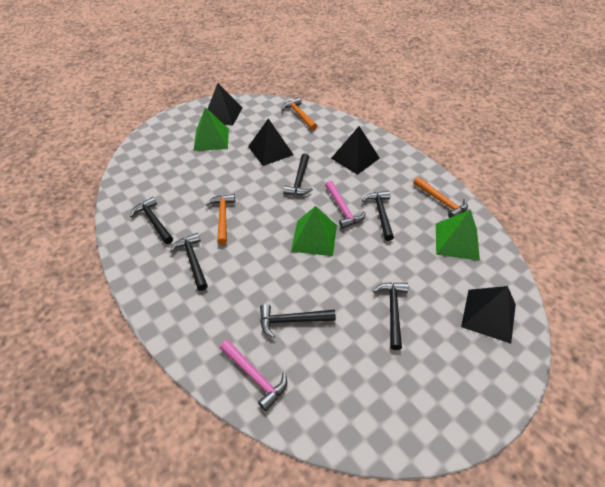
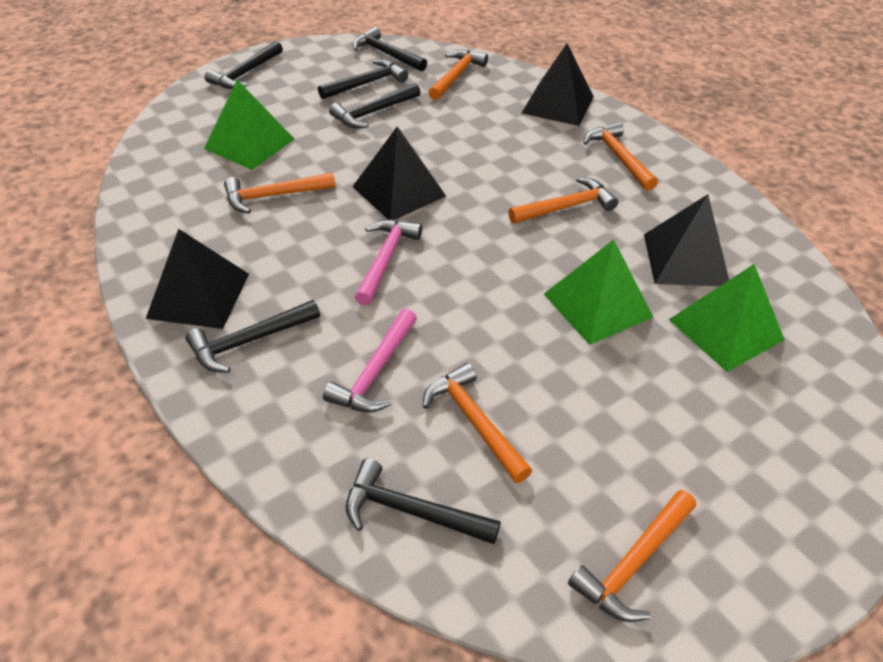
orange hammer: [206,194,235,245] [282,98,317,130] [413,177,468,218] = 3 -> [224,172,335,214] [423,363,532,483] [428,50,488,100] [508,177,618,224] [568,490,696,622] [583,122,658,191] = 6

